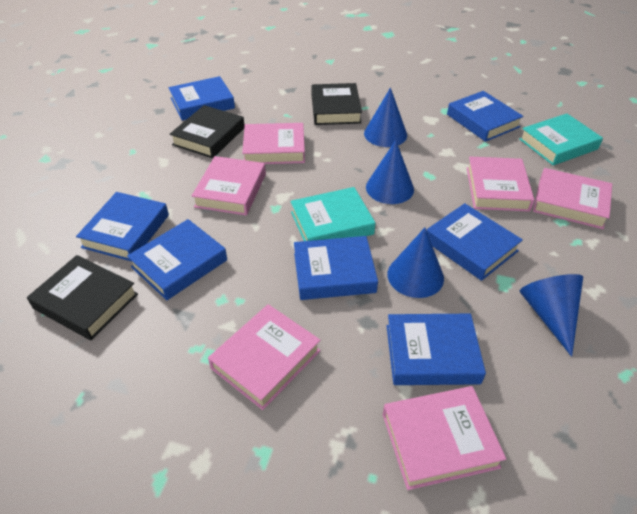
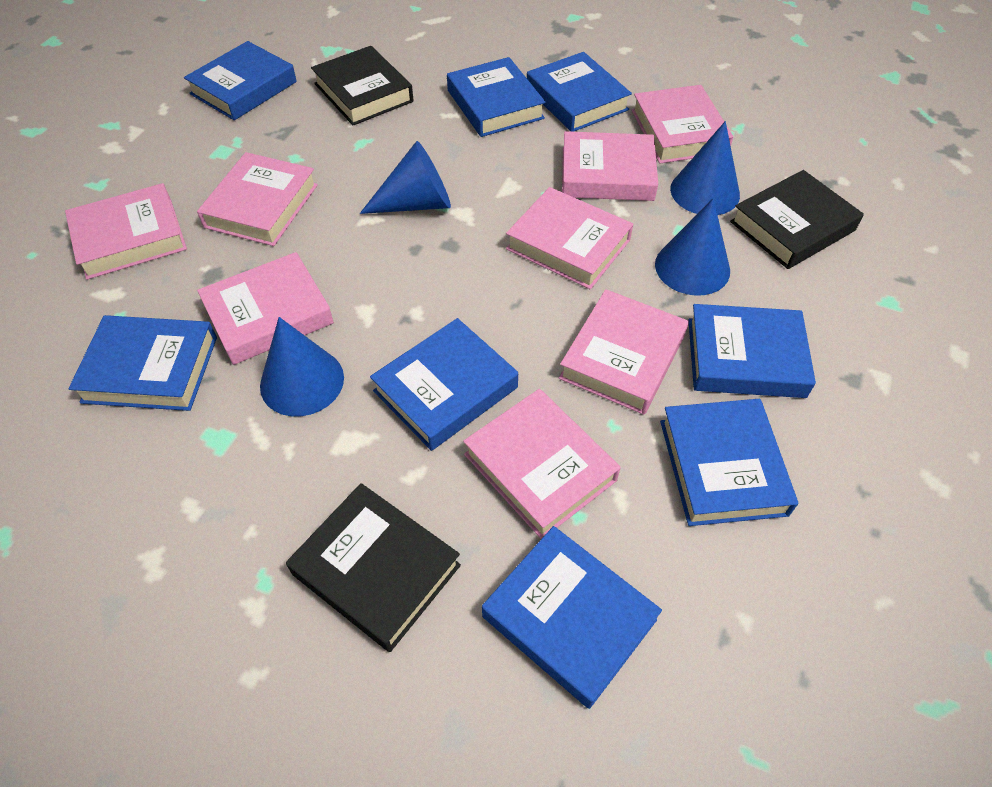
blue book: [76,192,169,262] [127,219,227,300] [168,76,235,121] [294,236,378,300] [386,314,486,385] [427,203,523,281] [447,91,524,142] = 7 -> [69,315,217,411] [184,41,297,120] [370,318,518,451] [447,57,546,137] [482,526,662,709] [527,52,632,132] [660,399,798,526] [688,304,816,398] = 8
pink book: [192,156,266,215] [208,304,321,410] [242,123,305,164] [383,386,506,490] [467,157,535,212] [533,168,612,229] = 6 -> [65,183,187,280] [197,152,318,246] [197,252,334,365] [463,389,621,539] [506,187,633,289] [559,289,689,415] [562,131,658,201] [632,85,733,164] = 8
turquoise book: [291,187,375,241] [519,114,603,165] = 2 -> none = 0

